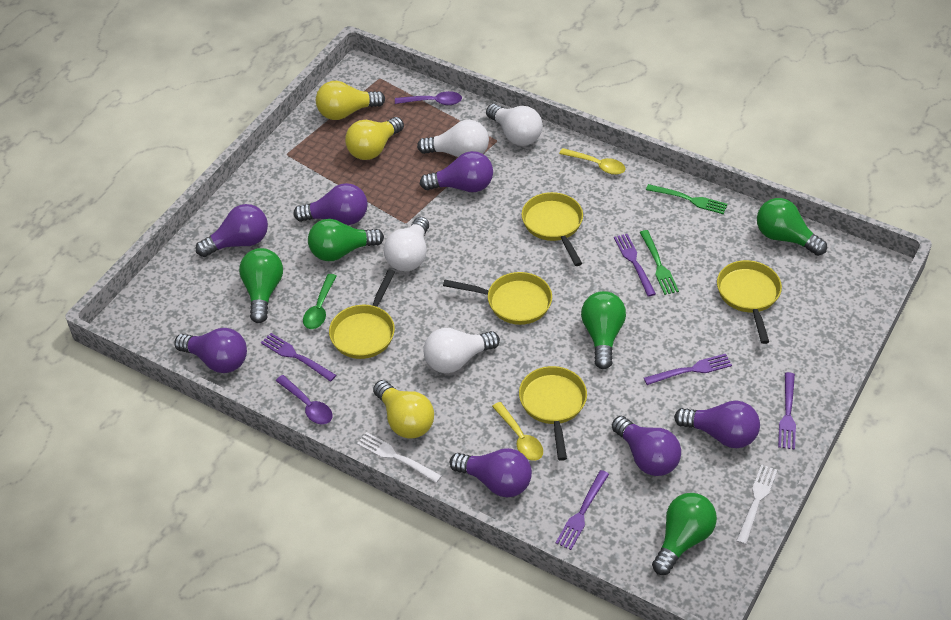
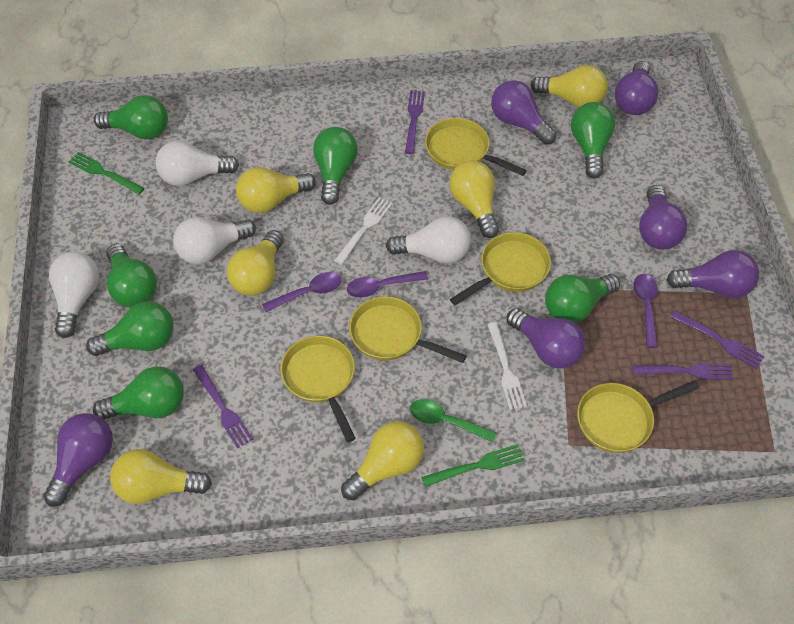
green light bulb: [239,248,283,323] [308,219,384,261] [581,291,626,369] [652,493,717,575] [757,198,827,256] = 5 -> [86,301,174,356] [93,366,184,420] [94,95,168,139] [106,244,157,307] [313,127,358,205] [545,274,620,323] [571,102,615,178] = 7
purple fork: [261,333,336,381] [556,470,609,550] [614,234,656,297] [644,354,732,385] [778,372,796,450] = 5 -> [193,365,253,448] [405,90,425,154] [632,363,733,380] [671,310,765,369] = 4
purple light bulb: [174,328,247,373] [196,204,268,257] [293,183,368,225] [420,151,493,192] [450,448,532,497] [612,416,681,476] [674,400,760,448] = 7 -> [43,413,113,507] [491,80,556,145] [506,308,585,368] [615,61,659,115] [639,185,688,250] [667,250,759,298] = 6
purple spoon: [276,375,333,424] [395,91,462,105] = 2 -> [262,272,342,312] [347,271,428,298] [633,274,658,348] = 3
yellow light bulb: [316,81,385,120] [345,117,404,160] [373,380,434,439] = 3 -> [110,449,212,504] [227,230,284,296] [236,167,316,213] [341,421,424,500] [449,160,499,238] [531,65,608,107] = 6
yellow spoon: [492,402,543,461] [559,148,626,175] = 2 -> none = 0

